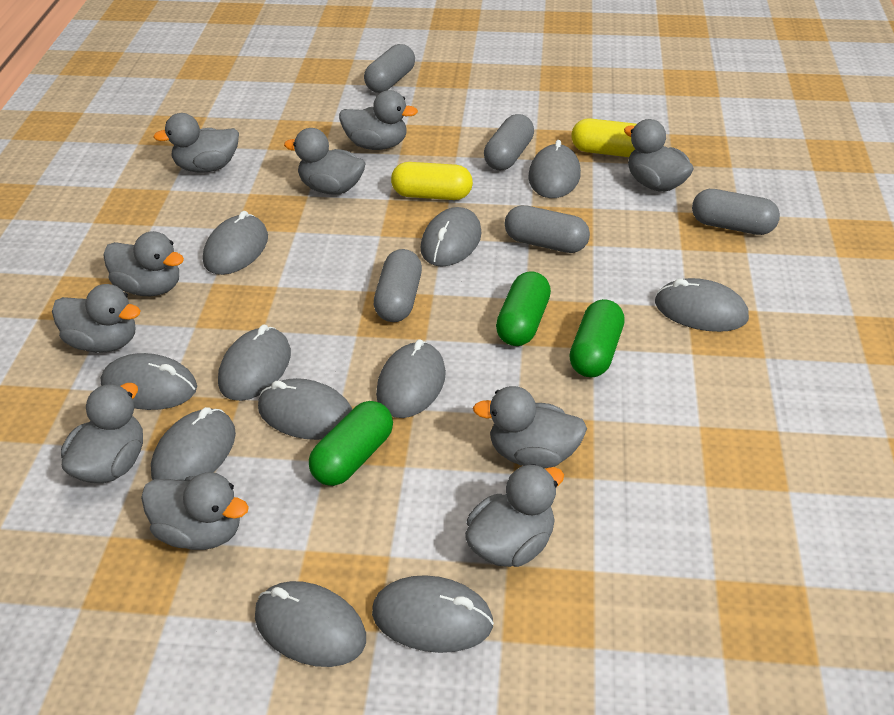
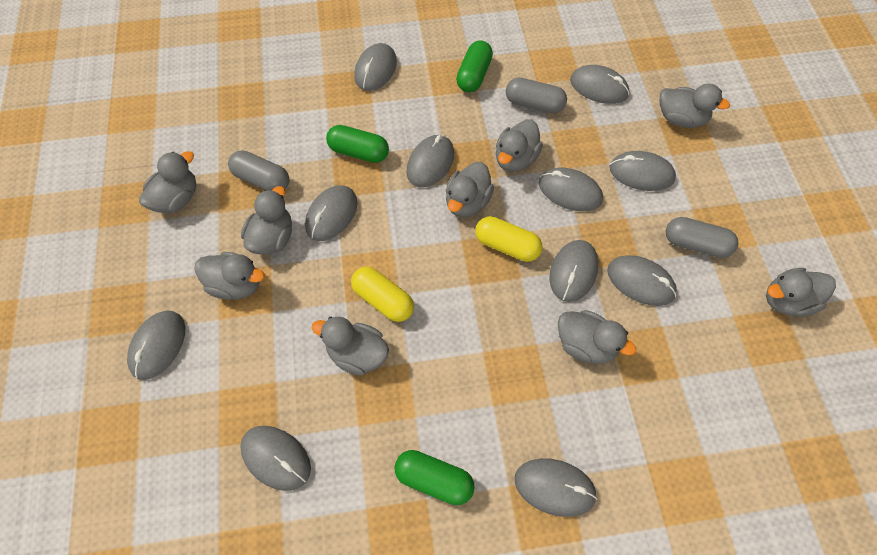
grey capsule: [364,44,415,93] [374,249,422,322] [484,114,534,170] [505,205,590,253] [692,189,780,235] = 5 -> [228,150,289,191] [506,78,567,113] [666,217,738,258] = 3
grey duck: [52,284,141,353] [61,383,143,483] [104,231,184,296] [141,472,249,550] [153,113,239,173] [284,128,366,194] [339,90,418,150] [465,464,564,567] [473,386,587,468] [624,119,694,192] = 10 -> [139,151,196,213] [195,252,264,300] [241,186,292,255] [312,317,389,376] [446,162,494,218] [496,119,543,172] [558,310,636,364] [660,84,730,128] [766,268,836,316] = 9

